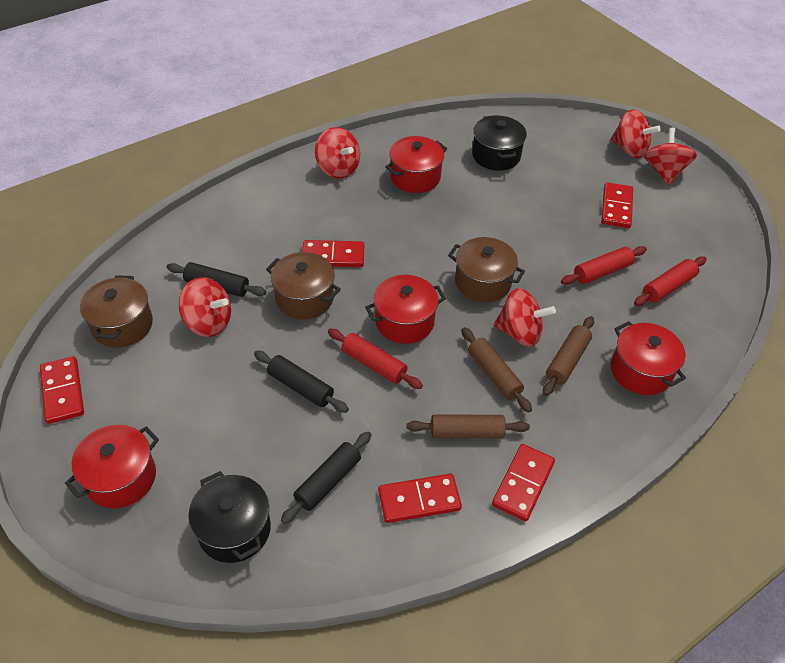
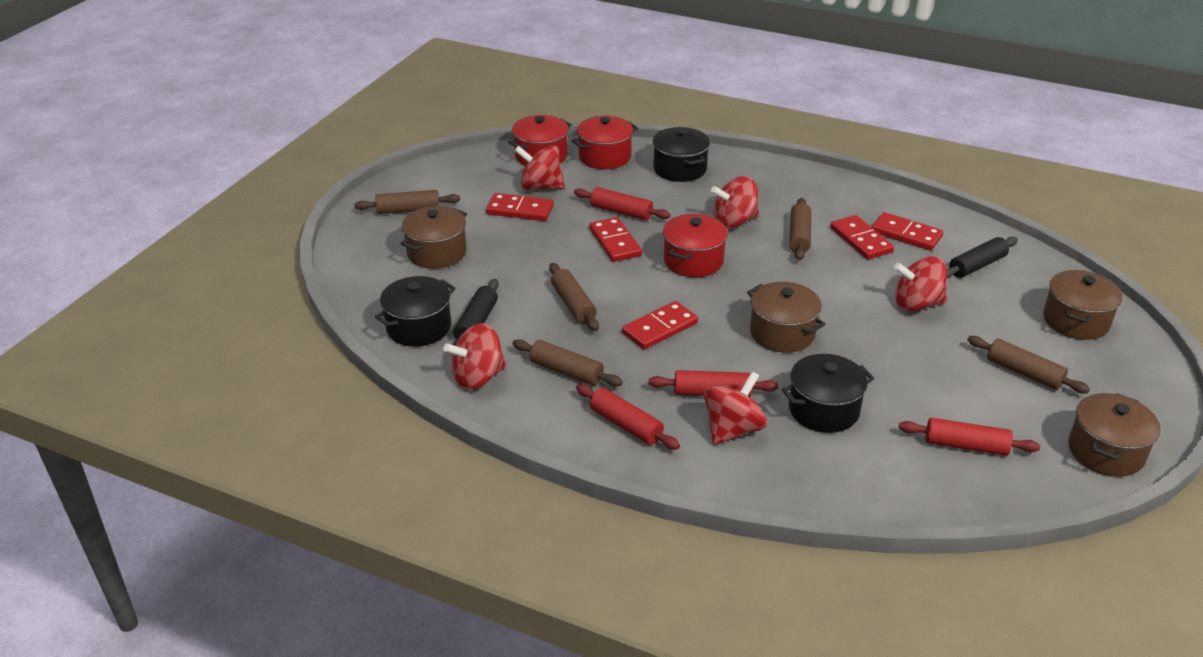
black pot: [188,471,271,563] [472,115,527,171] = 2 -> [375,276,455,347] [653,127,710,182] [781,354,874,433] = 3
black rolling pin: [167,262,266,297] [254,351,349,413] [281,431,371,524] = 3 -> [452,279,499,346] [947,237,1018,279] = 2
brown pot: [80,275,153,348] [266,252,341,319] [448,237,525,303] = 3 -> [401,206,467,269] [747,282,825,353] [1043,270,1122,340] [1068,393,1161,477] = 4
brown rolling pin: [406,414,530,438] [461,327,532,413] [543,316,594,396] = 3 -> [354,190,460,214] [512,339,623,386] [549,263,599,331] [789,198,811,260] [967,336,1090,394] = 5
red pot: [65,425,159,508] [365,275,446,344] [385,136,447,193] [611,321,686,395] = 4 -> [508,115,572,166] [572,116,638,169] [663,214,728,277] = 3
red rolling pin: [328,329,423,389] [561,246,647,285] [634,256,707,306] = 3 -> [574,187,671,220] [576,384,680,450] [648,370,778,397] [899,418,1040,456] = 4

